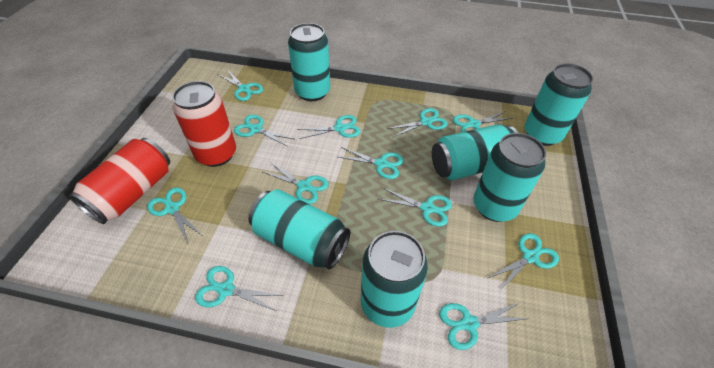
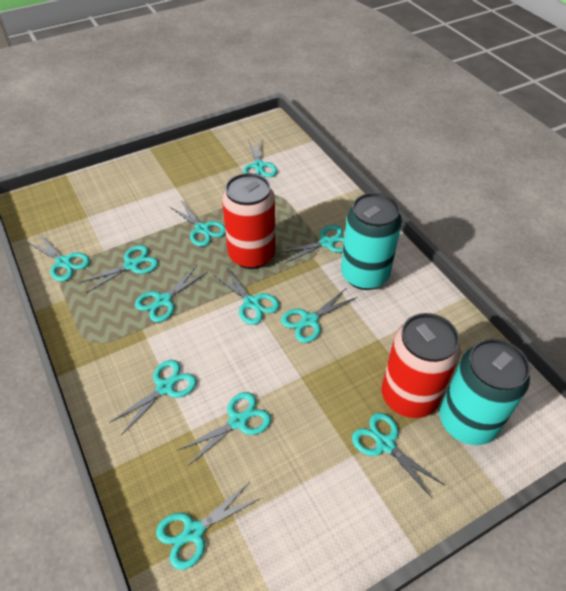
turquoise can: [248,189,350,269] [288,23,330,101] [361,231,428,328] [432,124,518,180] [473,133,546,222] [524,63,593,146] = 6 -> [341,193,402,290] [440,339,530,445] = 2

